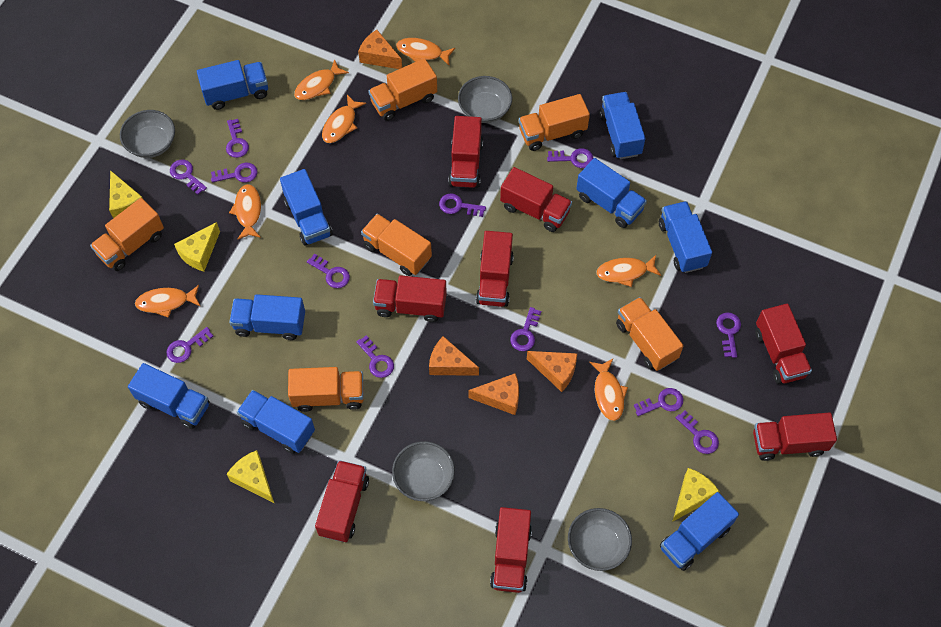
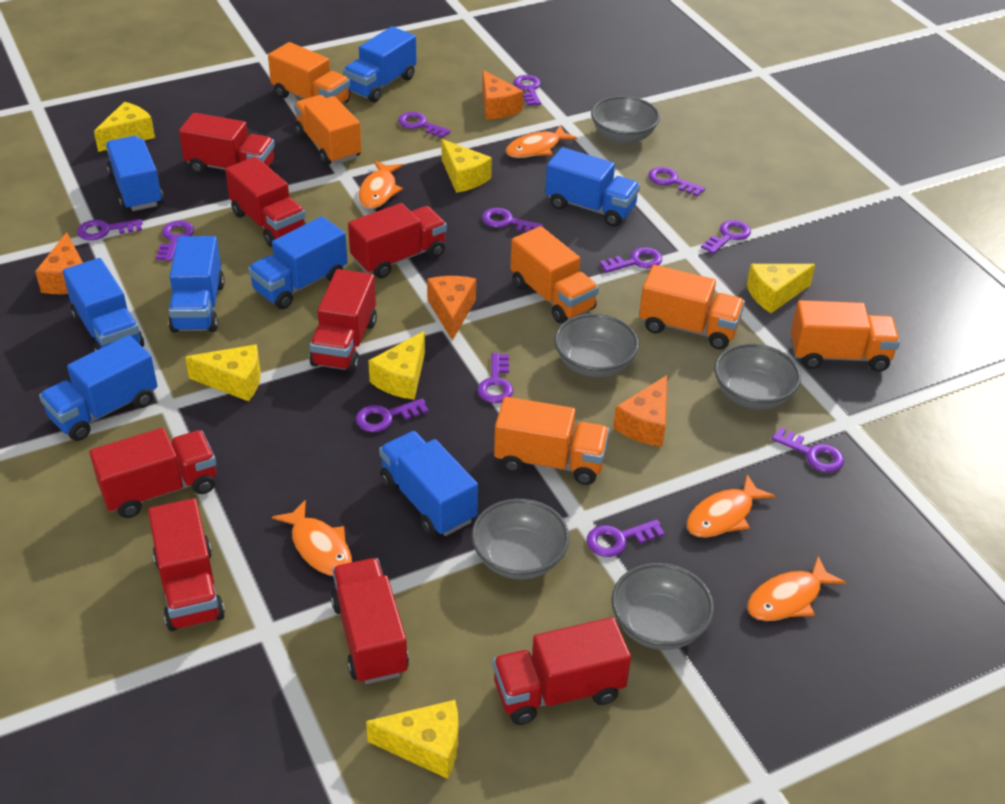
blue truck: [128,363,209,429] [197,60,268,110] [229,294,305,340] [237,390,315,454] [280,169,333,246] [576,158,647,228] [599,92,645,159] [659,201,712,273] [660,492,739,571] = 9 -> [39,335,158,441] [63,258,144,351] [106,136,164,211] [168,236,225,333] [248,216,347,309] [343,26,417,102] [379,431,478,536] [545,147,640,227] = 8
grey bowl: [120,110,175,158] [392,441,455,501] [458,76,512,123] [568,508,632,571] = 4 -> [471,499,569,580] [554,314,639,378] [591,96,660,144] [611,563,714,650] [714,344,801,410] = 5
orange fish: [135,285,201,318] [229,184,261,240] [294,59,349,100] [322,95,366,143] [396,38,455,65] [589,358,628,421] [596,255,661,287] = 7 -> [272,500,352,576] [359,161,403,209] [506,125,577,158] [687,474,775,538] [747,556,846,621] = 5
yellow cheese: [109,170,143,218] [174,222,220,272] [227,450,274,503] [672,468,720,522] = 4 -> [94,102,155,152] [185,344,261,401] [366,700,458,779] [368,331,425,400] [442,139,492,193] [747,264,816,313] = 6

